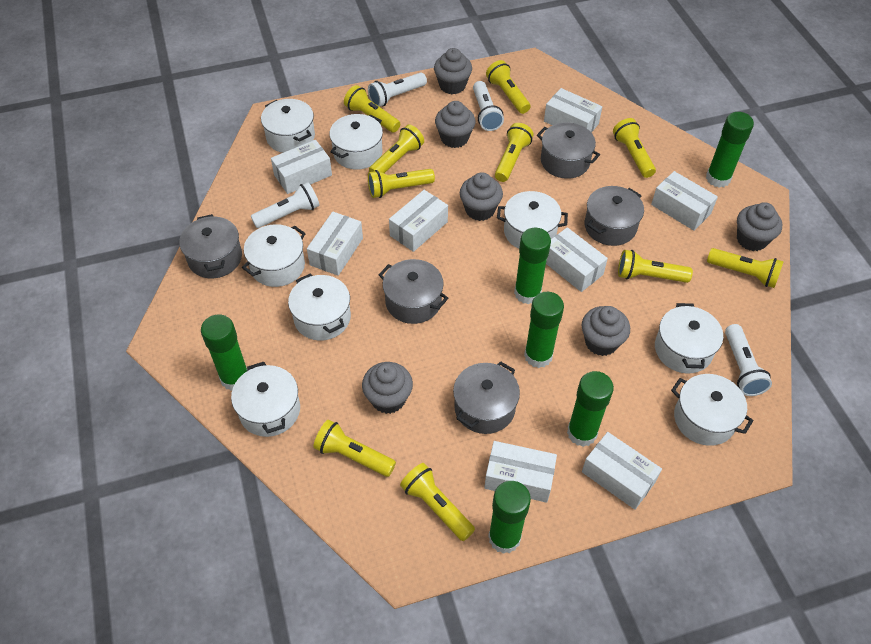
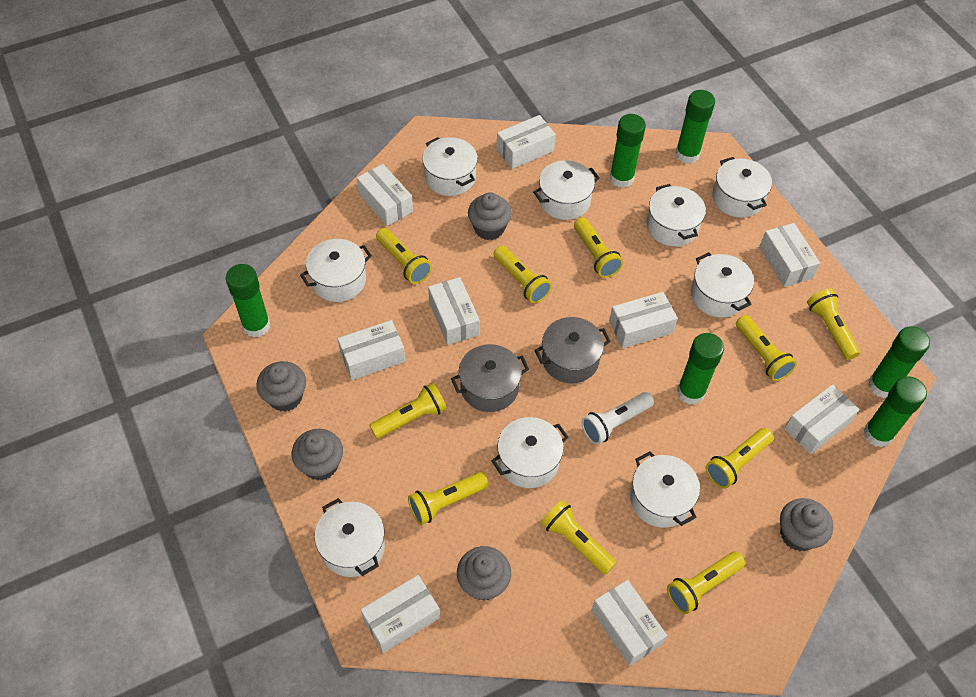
grey cupcake: [362,362,413,414] [434,48,472,94] [435,101,476,148] [460,172,503,221] [582,306,630,356] [737,202,782,251] = 6 -> [256,361,306,412] [292,429,343,481] [457,546,511,601] [468,192,512,240] [780,498,833,551] = 5
grey pot: [179,214,242,278] [379,259,448,324] [453,361,520,434] [537,123,600,179] [585,186,644,246] = 5 -> [451,344,529,412] [535,317,611,383] = 2
white box: [271,140,332,194] [307,212,363,276] [389,190,448,252] [484,441,557,503] [544,88,602,133] [546,227,608,292] [582,432,662,510] [651,171,718,231] = 8 -> [338,320,405,380] [357,164,413,226] [361,575,440,653] [428,277,480,345] [497,115,556,169] [592,580,667,666] [609,292,678,348] [759,223,820,287] [785,384,860,454] = 9
white flashlight: [251,182,320,228] [368,73,427,107] [473,81,504,131] [725,324,772,396] = 4 -> [581,392,654,445] = 1
white pot: [231,362,300,437] [242,224,306,287] [261,99,315,153] [288,273,351,341] [329,114,383,170] [497,191,568,249] [655,303,723,374] [671,374,753,446] = 8 -> [300,239,372,302] [315,498,385,577] [422,137,478,196] [491,417,568,488] [533,160,599,220] [630,451,700,528] [646,184,706,246] [691,252,754,317] [712,157,772,218] = 9

